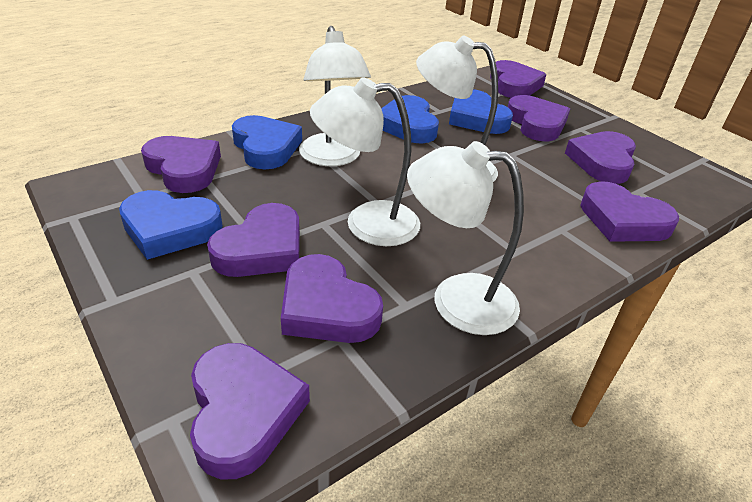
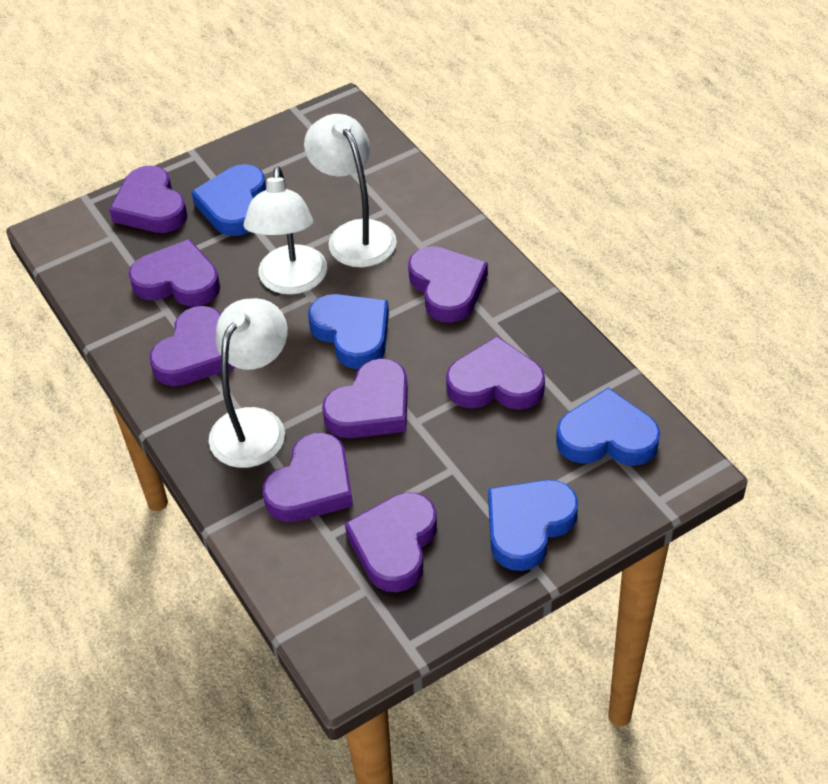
white lamp: [299,26,371,166] [310,77,420,246] [407,141,524,335] [416,36,498,182] = 4 -> [209,298,288,468] [244,166,327,295] [304,114,397,267] = 3

